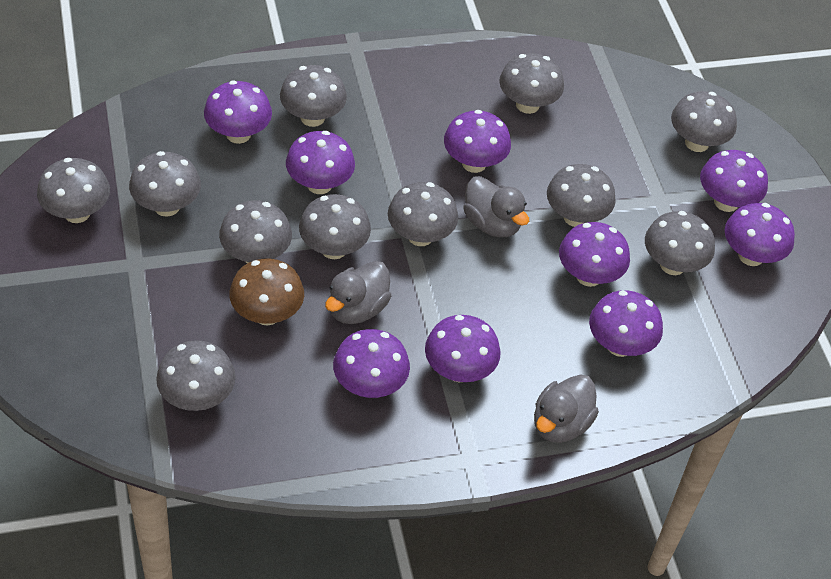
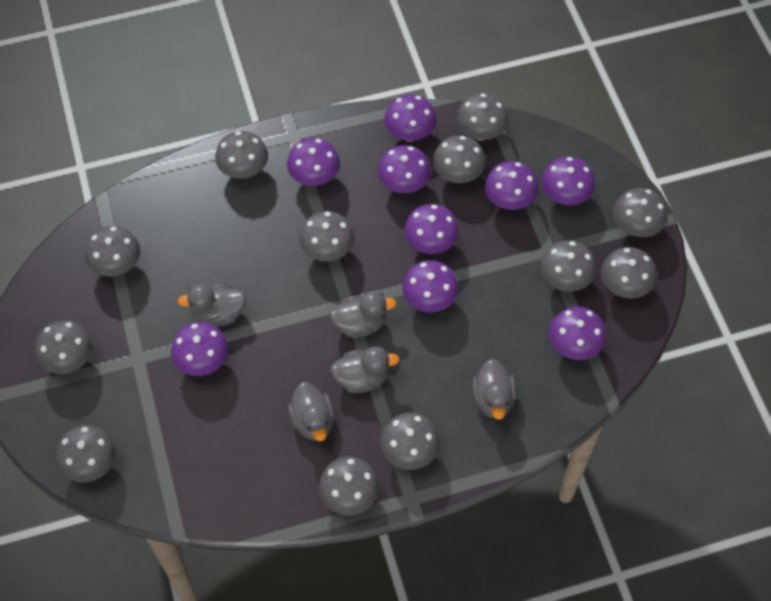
brown mushroom: [229,259,304,326] = 1 -> none = 0
grey duck: [325,261,391,324] [463,176,529,237] [534,374,599,443] = 3 -> [177,284,246,326] [288,382,334,441] [329,291,397,338] [330,347,400,393] [472,359,517,420] = 5
grey mushroom: [37,158,110,223] [129,151,201,217] [156,340,236,411] [219,201,292,263] [280,65,347,127] [299,194,371,259] [388,182,458,246] [499,53,564,114] [547,164,616,227] [645,211,715,275] [671,91,737,152] = 11 -> [35,320,93,374] [56,425,116,483] [85,226,140,277] [215,131,268,178] [299,211,354,261] [319,456,379,515] [380,413,440,470] [433,136,486,183] [456,93,508,141] [540,240,596,292] [601,247,657,299] [613,188,667,237] = 12

